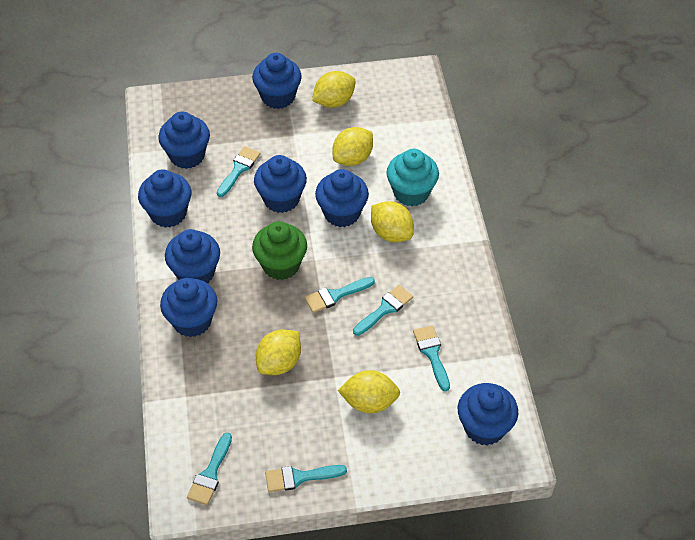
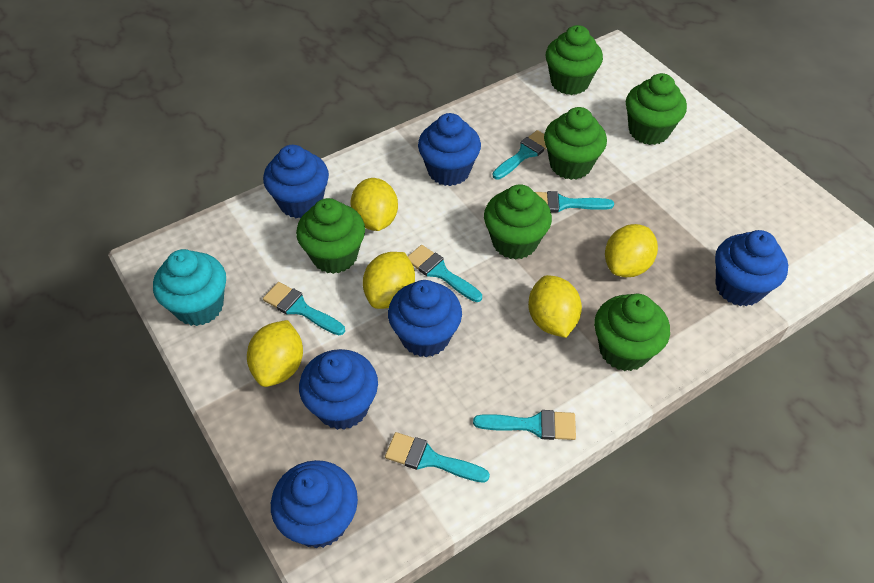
blue cupcake: [138,169,191,228] [158,112,210,169] [160,278,217,337] [165,229,220,283] [252,53,302,109] [254,155,307,213] [315,169,369,227] [458,383,518,445] = 8 -> [263,145,329,218] [271,460,358,548] [299,349,378,430] [388,280,462,357] [418,113,481,186] [715,230,788,306] = 6
green cupcake: [252,221,307,280] = 1 -> [296,198,365,274] [484,184,552,259] [544,107,607,180] [546,25,603,95] [594,294,670,371] [626,73,687,145] = 6

